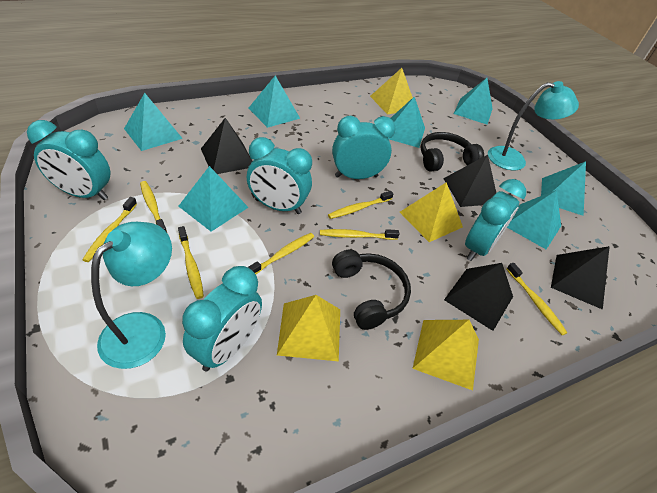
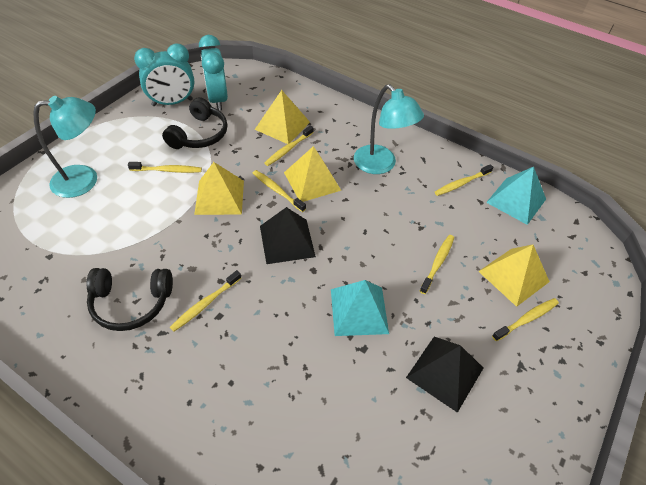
black pyramid: [201,118,252,174] [443,155,496,207] [444,263,513,331] [551,246,610,310] = 4 -> [260,207,316,264] [406,337,483,413] = 2
turquoise clock: [27,120,110,200] [182,266,262,372] [247,137,312,214] [332,116,396,179] [465,179,526,261] = 5 -> [134,44,195,106] [199,35,228,111] = 2
turquoise pyramid: [124,93,183,151] [178,166,249,232] [249,75,300,128] [388,97,425,148] [454,78,493,124] [507,190,561,250] [541,161,586,216] = 7 -> [331,280,389,336] [486,167,546,225] = 2

